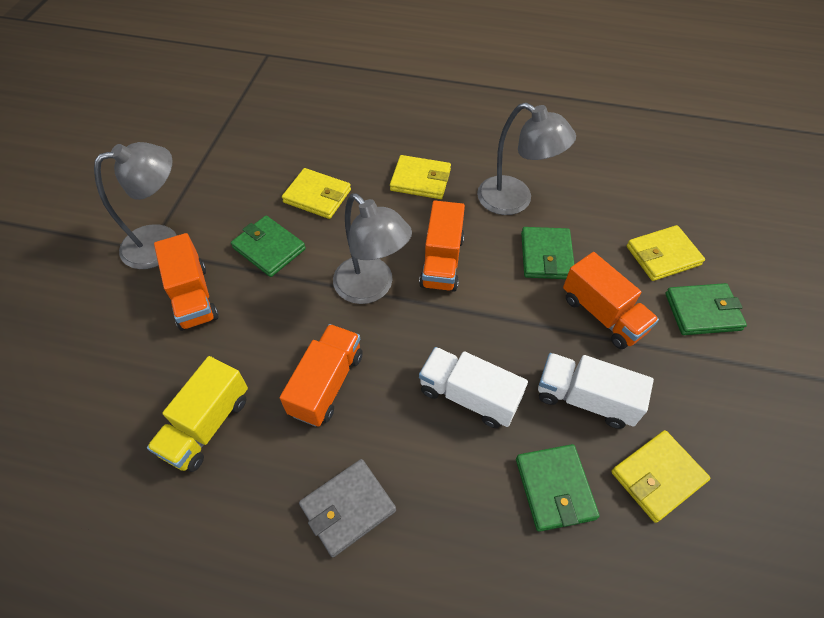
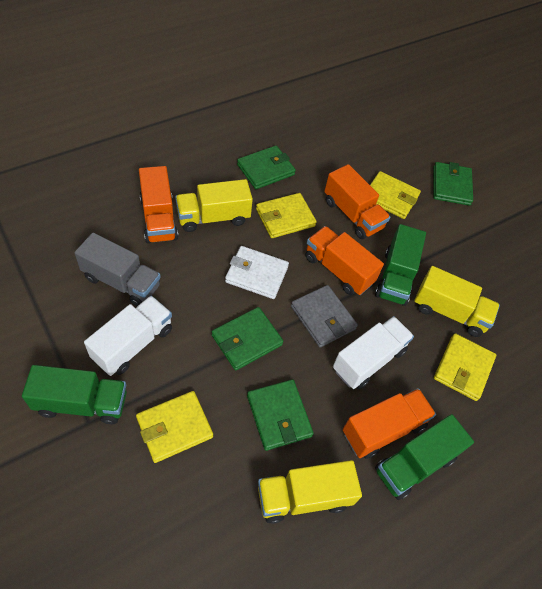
green truck: none = 0 -> [22,365,127,424] [375,224,426,306] [375,414,474,500] = 3
grey lamp: [94,142,177,269] [333,193,412,304] [477,103,576,215] = 3 -> none = 0
grey truck: none = 0 -> [74,233,161,306] = 1
white wallet: none = 0 -> [225,246,289,299] = 1
yellow truck: [147,356,248,472] = 1 -> [175,179,253,232] [258,460,362,524] [414,266,500,337] = 3

